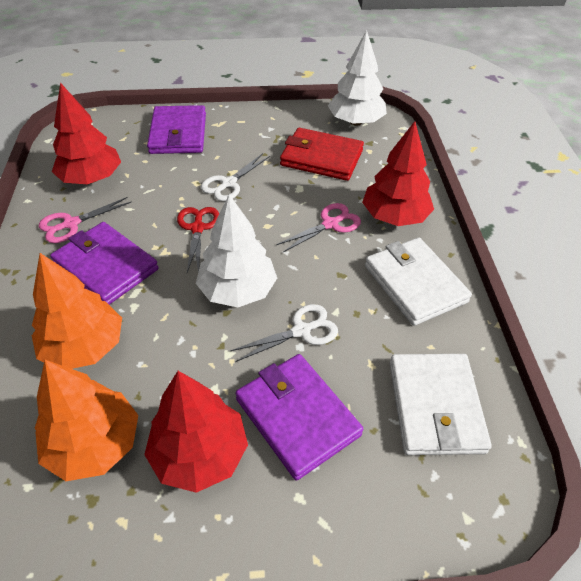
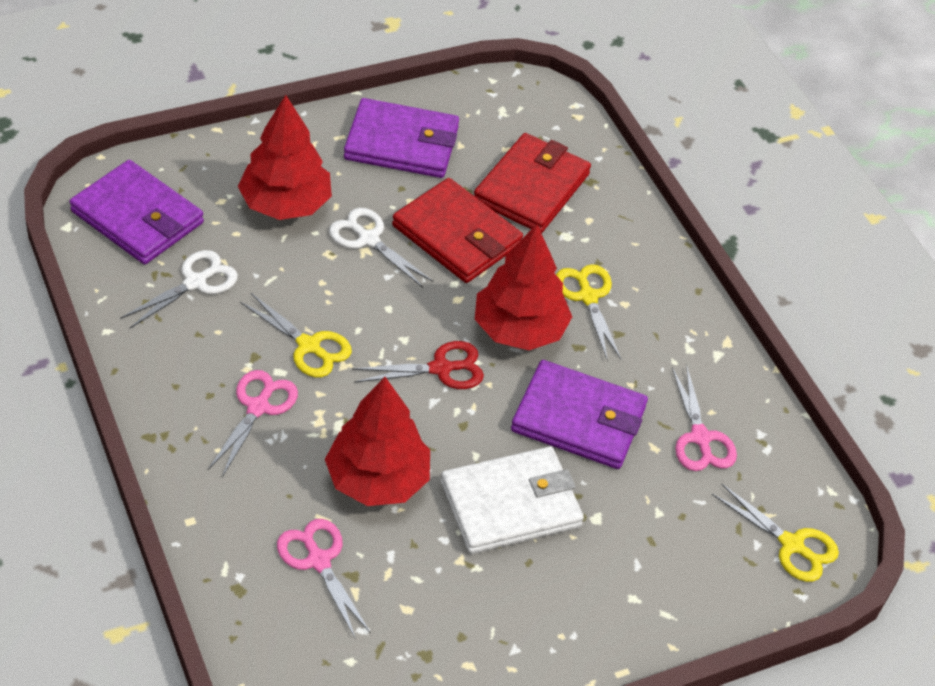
orange tree: [32,253,122,369] [35,360,138,481] = 2 -> none = 0
pink scissors: [39,197,132,243] [276,203,361,252] = 2 -> [208,370,298,477] [277,519,371,638] [672,365,737,471] = 3
red wallet: [280,128,364,181] = 1 -> [392,178,523,283] [474,133,591,233] = 2
white tree: [196,195,277,307] [328,30,387,126] = 2 -> none = 0
white wallet: [365,238,472,326] [390,354,492,455] = 2 -> [440,447,584,554] = 1
yellow scissors: none = 0 -> [240,293,352,378] [556,264,621,361] [712,483,839,582] = 3

